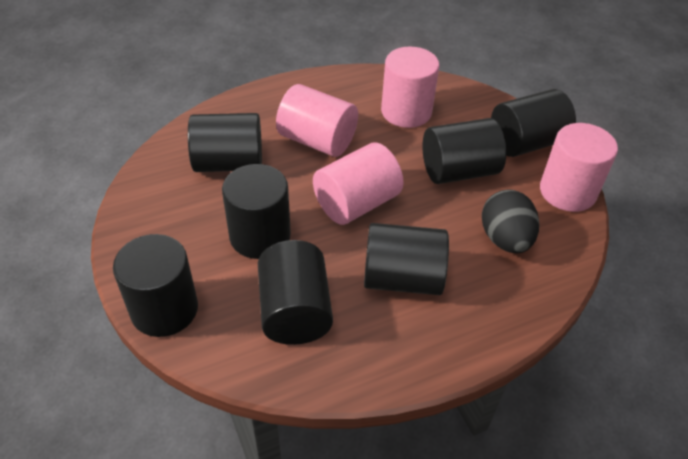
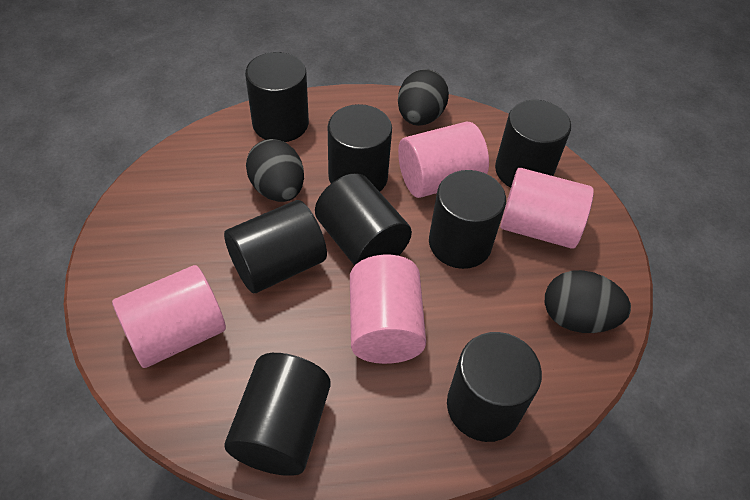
black cylinder: [113,234,198,337] [188,113,262,172] [222,164,291,259] [258,240,333,345] [364,223,449,295] [422,118,506,184] [491,89,576,157] = 7 -> [224,200,327,293] [224,353,331,476] [245,52,309,142] [315,173,412,266] [328,104,392,192] [429,170,506,269] [447,332,542,442] [495,100,571,188] = 8
black egg: [482,189,539,253] = 1 -> [246,139,304,202] [398,69,449,126] [545,270,631,333] = 3

